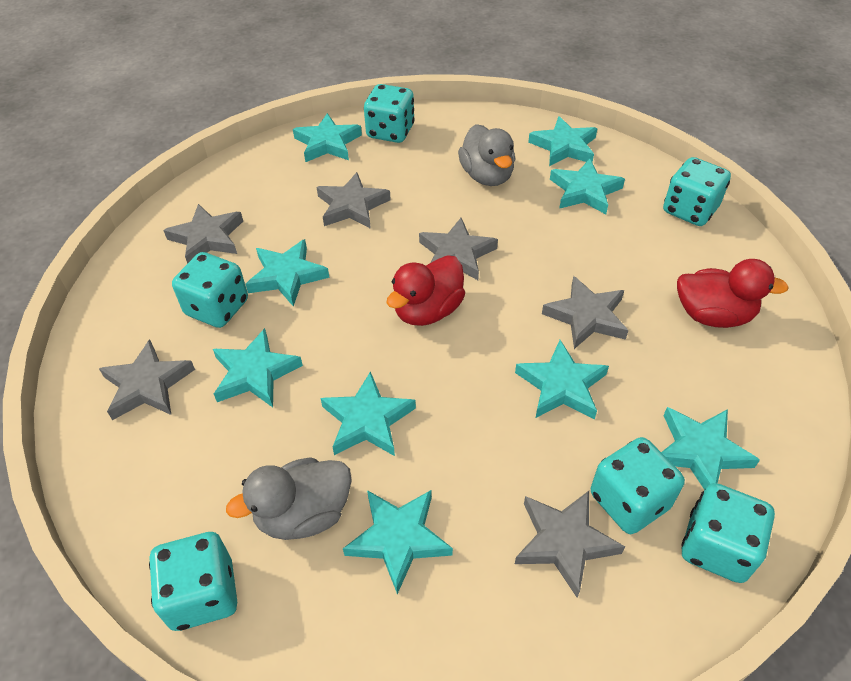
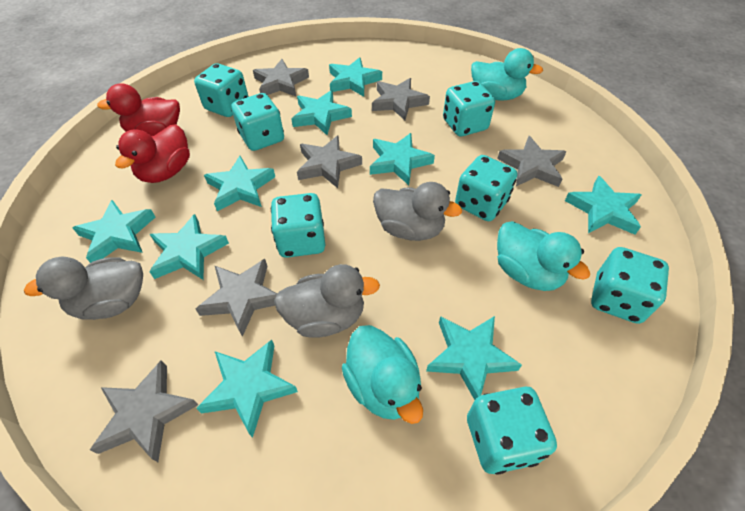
grey duck: [226,457,352,540] [458,124,515,186] = 2 -> [24,257,143,320] [274,264,380,338] [373,182,462,241] = 3
turquoise dice: [149,532,237,631] [172,252,248,328] [364,84,415,143] [591,437,685,534] [663,157,731,226] [682,483,775,583] = 6 -> [194,63,249,117] [231,93,284,151] [271,193,325,258] [443,81,495,136] [455,155,517,221] [467,387,557,475] [591,247,669,324] = 7
turquoise duck: none = 0 -> [342,325,423,424] [471,48,543,100] [497,221,590,291] = 3

